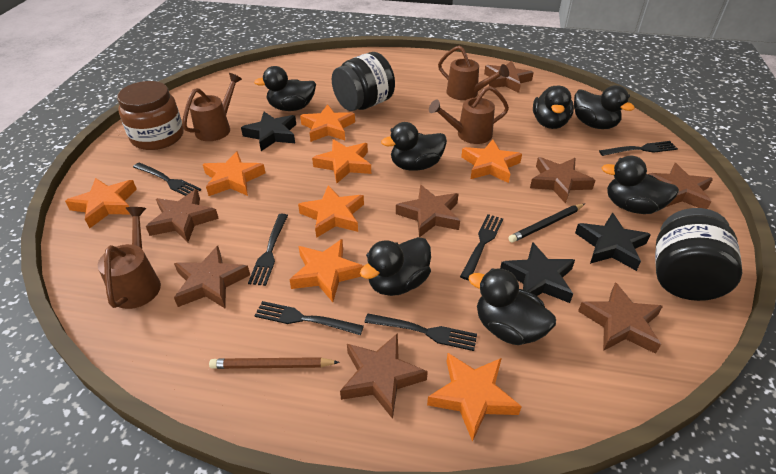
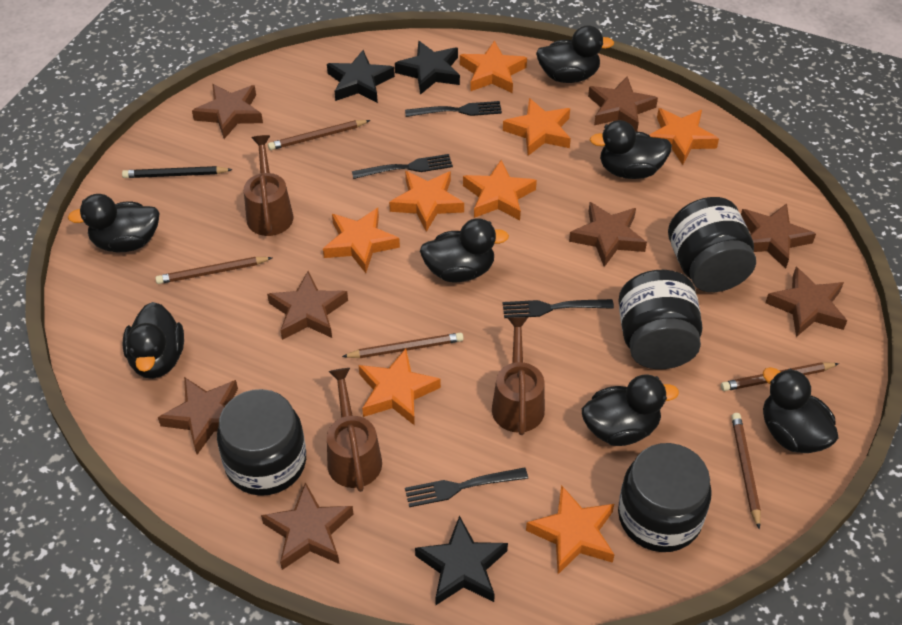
black fork: [133,163,201,196] [248,214,288,286] [254,301,364,335] [364,313,477,351] [460,214,503,280] [599,141,678,156] = 6 -> [352,154,453,179] [405,101,502,117] [405,467,528,507] [503,299,614,318] = 4
black jar: [332,52,395,111] [655,208,742,301] = 2 -> [217,389,306,496] [618,270,702,369] [618,443,712,552] [668,197,756,292] = 4
brown jar: [117,81,184,150] = 1 -> none = 0
brown pencil: [209,357,340,369] = 1 -> [155,257,273,284] [268,120,370,150] [342,333,464,358] [721,362,839,391] [731,413,761,529] = 5
brown watering can: [98,207,161,309] [182,73,242,141] [429,86,509,144] [438,45,509,100] = 4 -> [244,135,294,236] [327,368,382,492] [492,317,545,435] = 3

